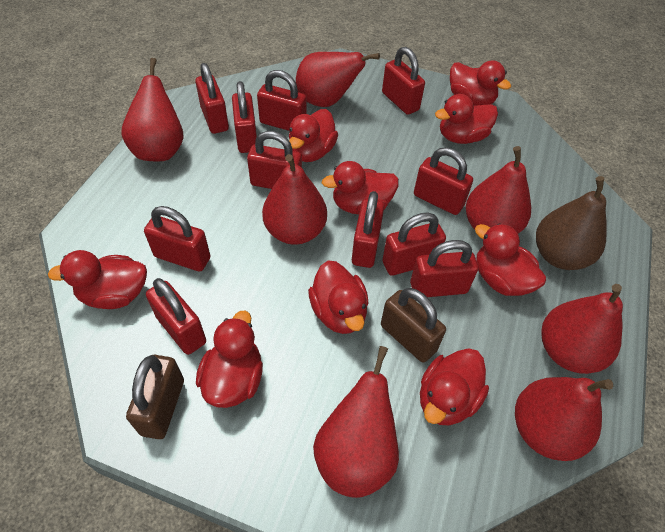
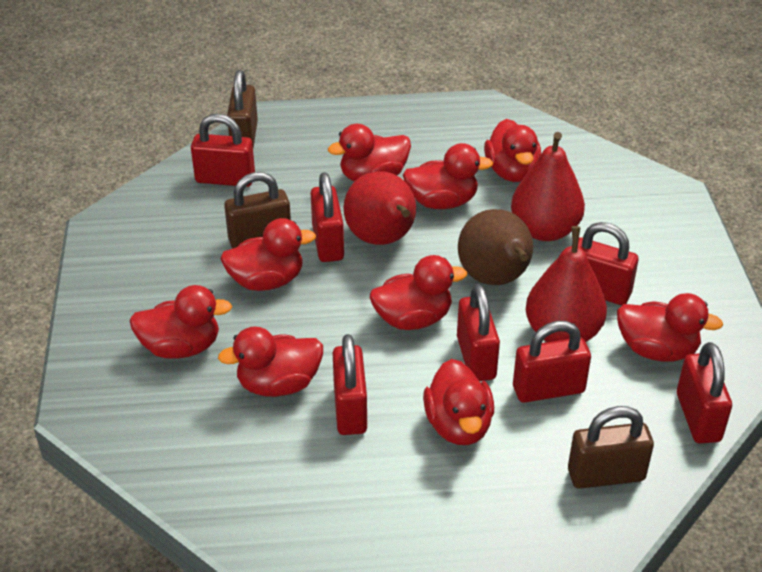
brown padlock: [126,355,184,439] [381,288,446,363] = 2 -> [224,172,291,248] [227,70,258,148] [568,406,654,489] = 3
red padlock: [144,206,210,271] [146,278,206,355] [195,63,229,134] [232,81,257,153] [247,131,302,189] [257,70,307,131] [352,191,384,268] [382,47,425,115] [382,212,446,276] [410,240,478,297] [414,147,473,215] = 11 -> [191,114,255,187] [311,172,344,262] [333,334,367,435] [457,284,500,381] [513,321,591,403] [578,222,638,305] [677,342,732,444] = 7
red pear: [122,58,184,161] [262,154,327,245] [296,52,380,107] [313,346,399,498] [466,146,531,233] [515,377,613,461] [541,284,623,374] = 7 -> [344,172,416,245] [511,132,585,241] [526,226,607,342] = 3

